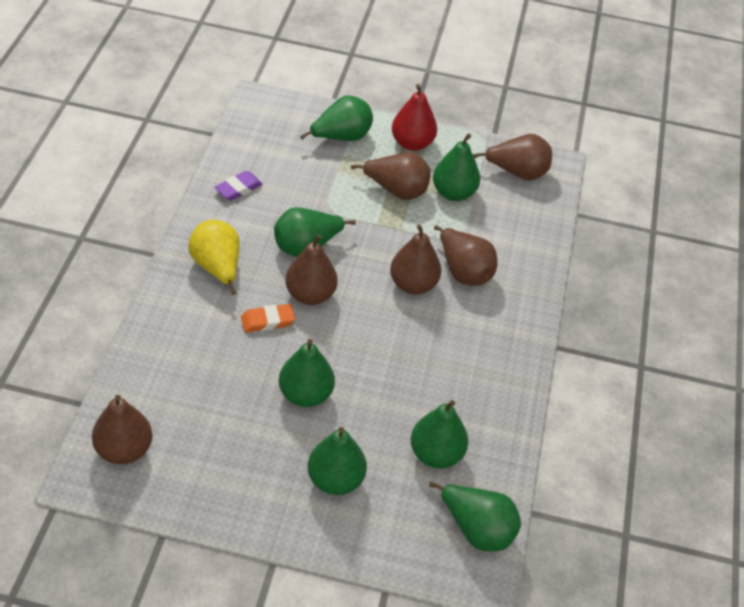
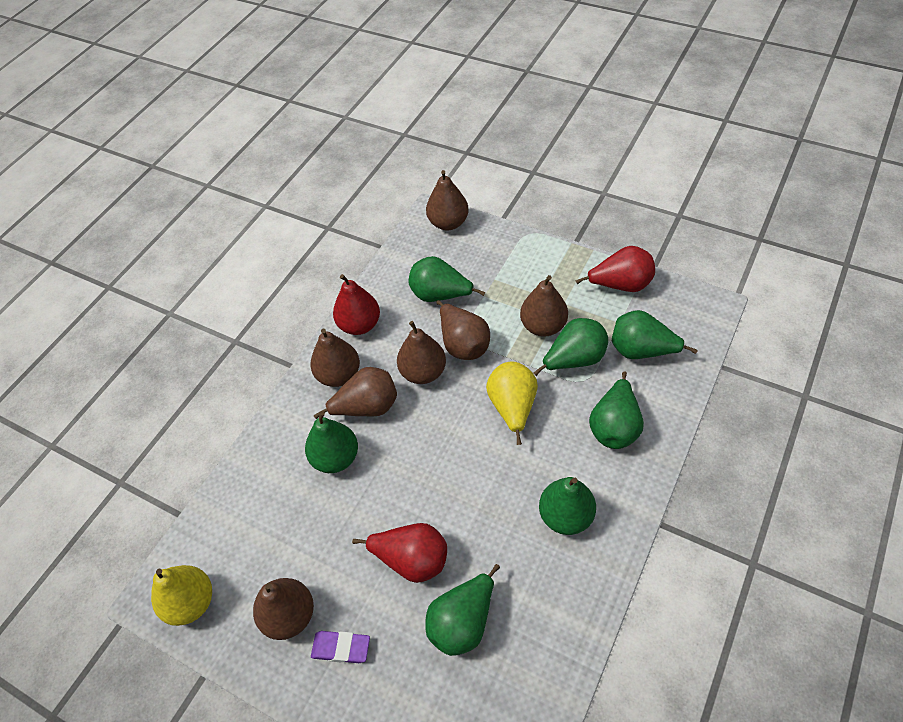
brown pear: [92,395,152,464] [285,234,338,305] [351,152,431,200] [390,224,441,295] [434,225,497,286] [473,134,552,181] = 6 -> [253,578,314,640] [310,329,360,387] [314,367,397,419] [397,321,446,384] [426,170,469,231] [436,300,490,360] [520,275,568,337] = 7
orange eraser: [241,304,295,332] = 1 -> none = 0
red pear: [392,84,437,151] = 1 -> [333,274,380,335] [352,523,447,583] [575,246,655,292] = 3
yellow pear: [188,220,240,295] = 1 -> [151,565,212,626] [486,362,538,445] = 2

